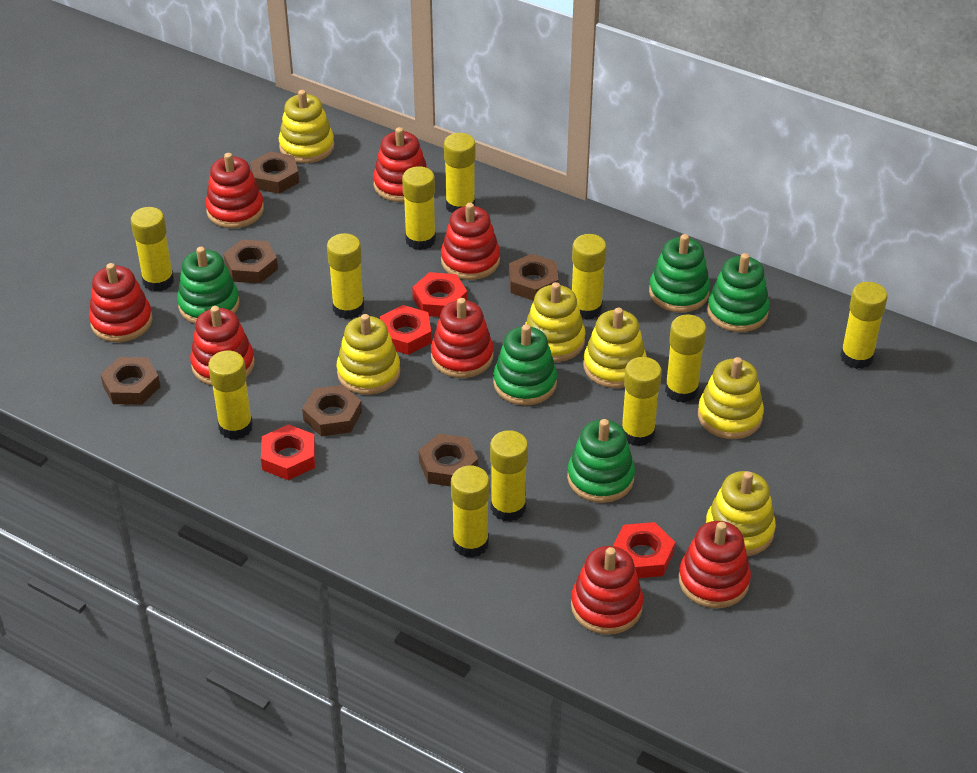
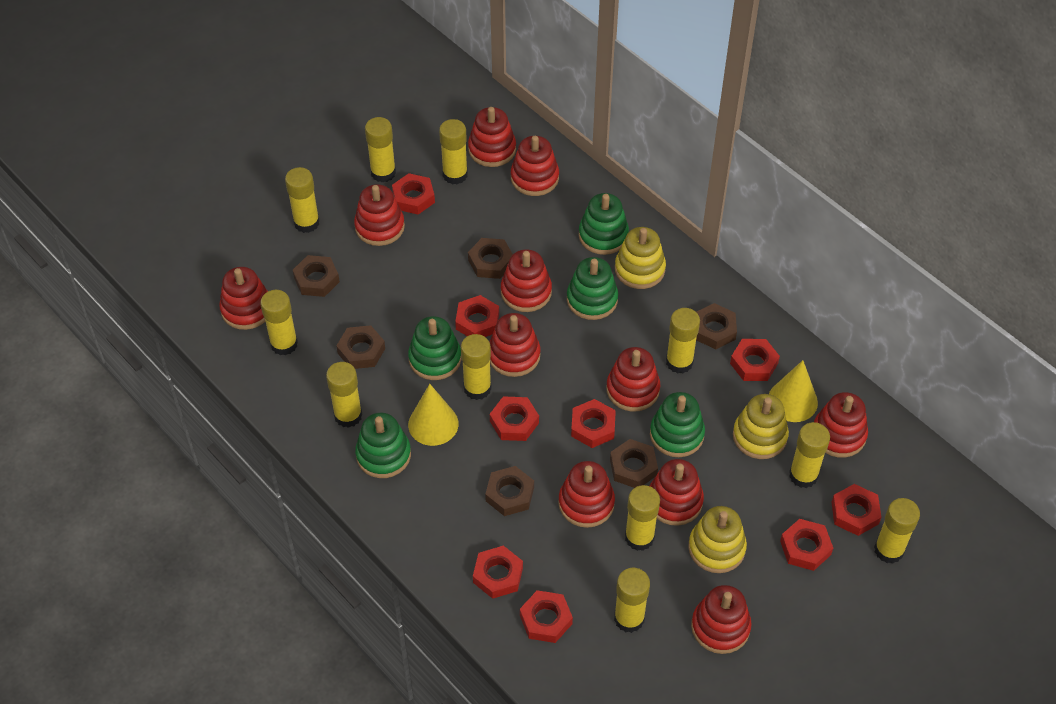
red nut: [261,424,315,480] [380,305,432,355] [412,272,467,317] [613,522,675,578] = 4 -> [392,173,435,214] [455,295,499,337] [473,546,523,599] [490,396,539,441] [520,590,573,643] [571,399,616,448] [730,339,780,381] [780,519,833,571] [831,484,881,536] = 9
red stacking toy: [89,263,152,342] [190,306,255,386] [205,153,264,228] [373,127,427,202] [431,298,493,378] [441,203,500,280] [571,546,643,635] [678,521,751,608] = 8 -> [219,267,268,330] [354,184,405,246] [468,107,516,167] [490,313,540,377] [501,249,552,312] [511,136,559,196] [558,461,615,528] [606,347,660,412] [650,459,704,526] [691,585,752,654] [814,392,868,458] = 11
yellow cone: none = 0 -> [408,384,459,446] [769,360,818,422] = 2
yellow stacking toy: [279,90,334,163] [337,314,400,395] [525,282,586,362] [583,308,647,388] [698,357,764,439] [706,471,776,556] = 6 -> [615,227,666,289] [688,506,747,573] [733,394,789,459] = 3

